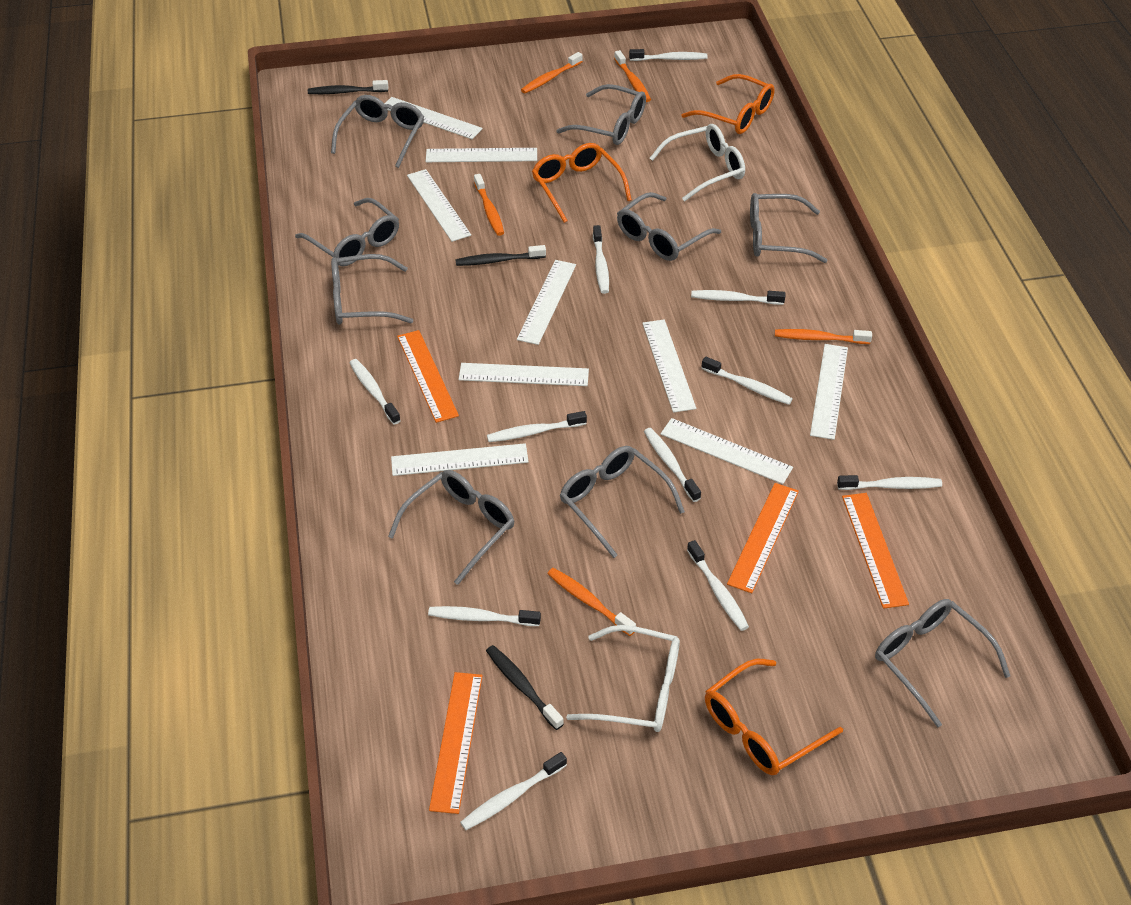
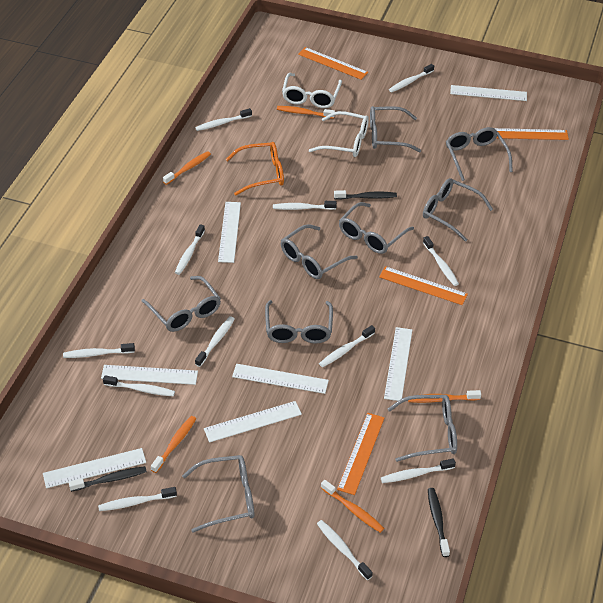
orange glasses: [532,143,632,223] [681,74,775,134] [705,659,843,775] = 3 -> [226,142,284,195] = 1
white ruler: [384,97,483,139] [391,443,529,476] [407,169,471,242] [426,148,537,162] [459,363,589,386] [517,260,576,345] [642,320,696,413] [661,418,793,484] [810,344,848,440] = 9 -> [43,448,146,488] [101,365,198,385] [204,401,302,442] [218,202,241,263] [232,364,329,394] [384,327,412,401] [450,85,527,101] = 7
white toothbrush: [350,359,401,425] [428,606,541,626] [460,752,567,830] [487,411,587,442] [593,225,609,294] [629,49,708,61] [644,428,701,502] [687,540,749,631] [691,290,785,305] [701,356,793,405] [837,475,942,490] = 11 -> [63,343,135,358] [98,487,177,511] [103,375,175,397] [175,224,205,275] [195,108,252,131] [195,316,235,367] [273,201,337,210] [317,520,373,580] [319,325,375,367] [381,458,456,483] [389,64,434,92] [423,236,459,286] = 12

